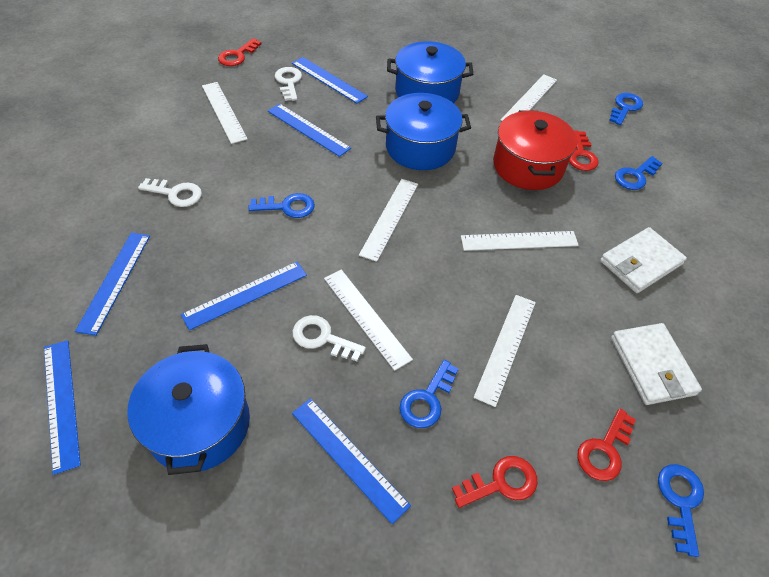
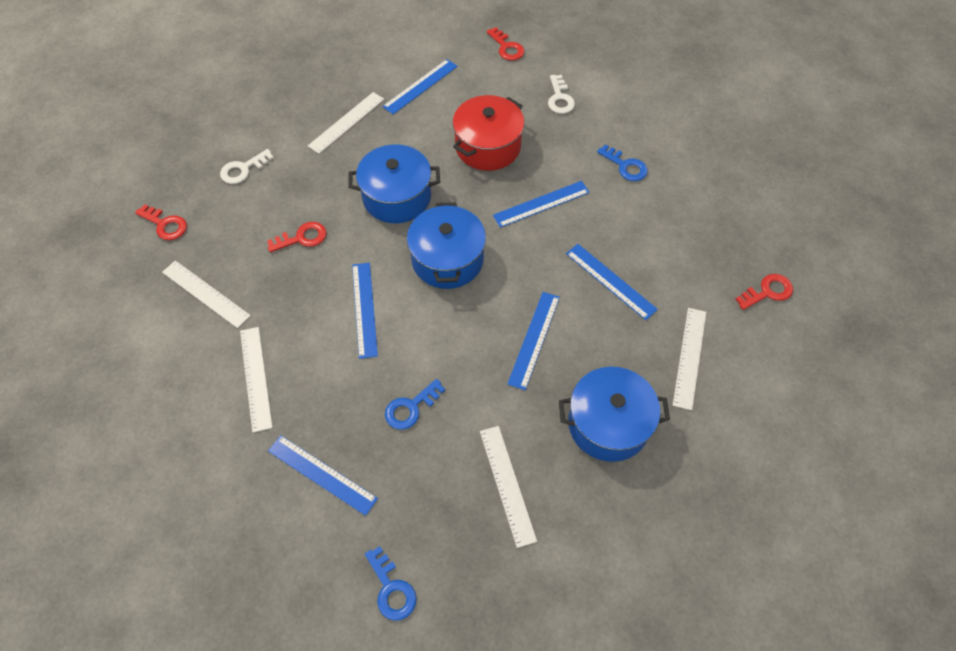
blue key: [249,193,315,218] [399,360,459,428] [609,93,643,125] [615,156,662,190] [658,464,704,557] = 5 -> [365,546,417,621] [385,379,445,430] [597,144,648,181] = 3
white key: [138,178,202,207] [274,67,302,101] [292,315,366,361] = 3 -> [220,149,274,184] [548,75,575,114] = 2
white ruler: [202,82,248,144] [324,269,413,371] [359,179,418,262] [461,231,579,251] [474,295,536,407] [501,74,557,121] = 6 -> [162,261,251,328] [240,327,273,433] [308,92,384,154] [480,426,537,548] [673,308,706,410] = 5
white wallet: [600,227,687,293] [611,323,702,405] = 2 -> none = 0

